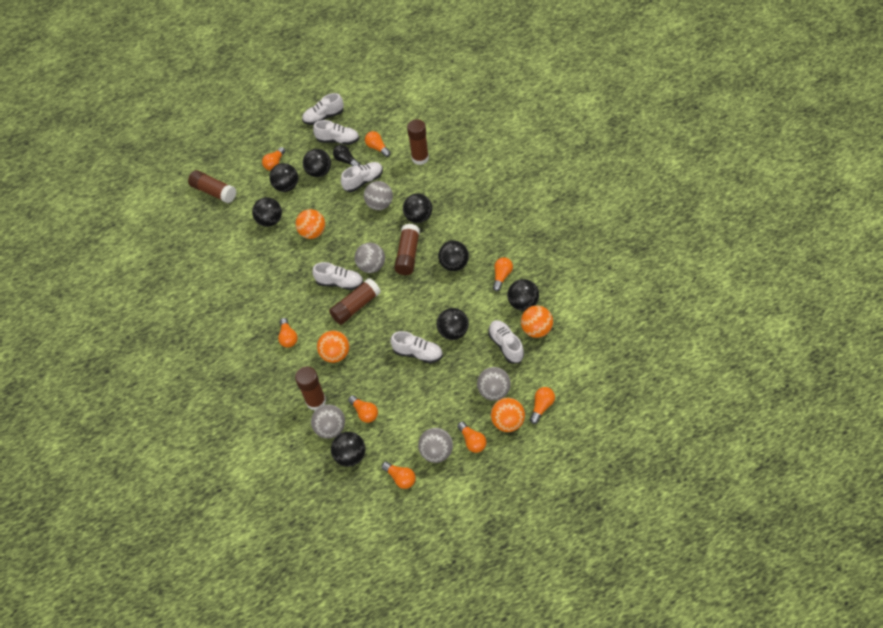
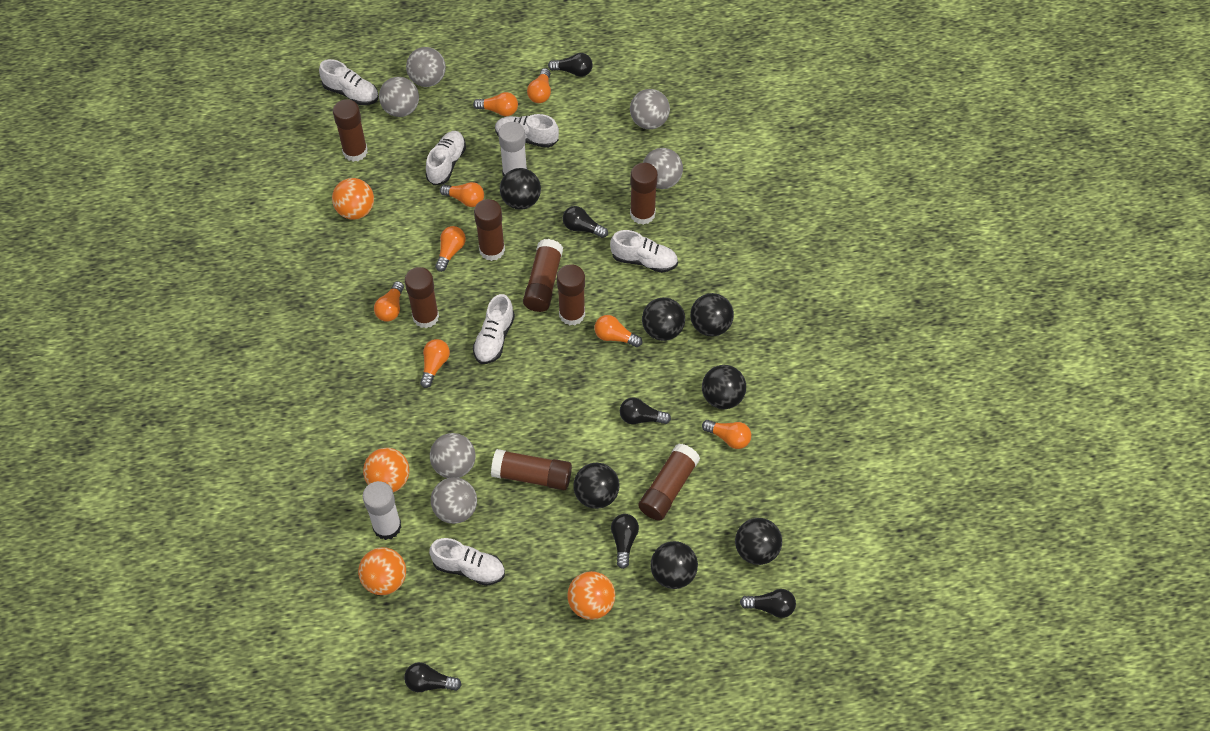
black ball: [252,197,282,227] [269,163,298,192] [303,149,331,177] [331,432,366,467] [403,194,432,223] [437,308,469,340] [438,241,469,271] [507,279,539,311] = 8 -> [500,168,541,210] [573,462,620,509] [642,297,685,341] [651,541,698,589] [690,293,734,337] [702,365,746,409] [735,518,782,565] = 7
black light bulb: [333,145,361,166] = 1 -> [404,662,462,692] [548,53,593,77] [563,206,608,238] [611,514,639,569] [620,397,671,424] [740,589,796,618] = 6
brown glue stick: [188,170,236,203] [295,367,326,410] [329,278,381,325] [394,224,420,275] [407,119,429,165] = 5 -> [333,99,368,162] [405,267,439,328] [474,199,505,261] [491,449,572,490] [523,239,563,312] [557,264,585,325] [630,163,658,225] [638,443,700,521] = 8
grey ball: [311,404,345,439] [355,243,385,273] [364,181,393,210] [418,428,453,463] [477,367,511,401] = 5 -> [379,77,419,117] [406,47,446,87] [430,433,476,478] [431,477,477,524] [630,89,670,129] [643,148,683,189] = 6
white glue stick: none = 0 -> [363,481,402,540] [498,122,527,176] = 2

